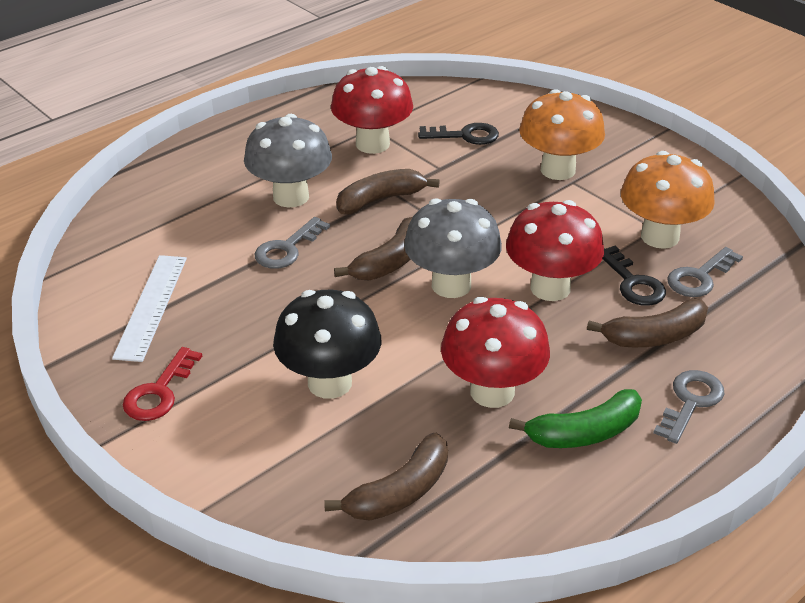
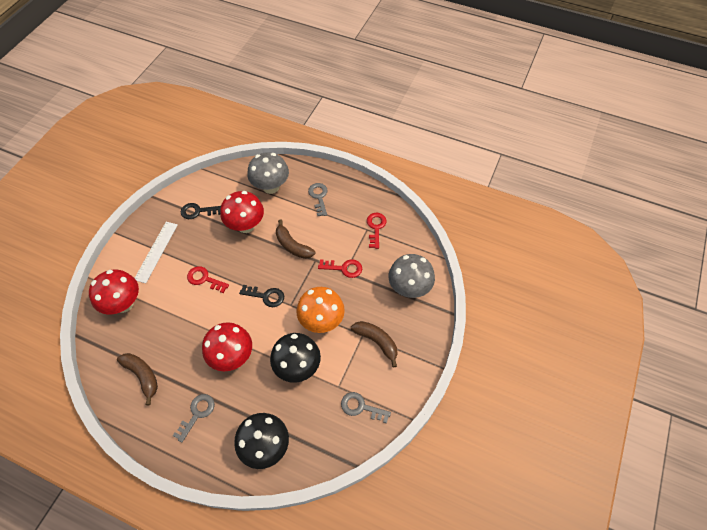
black mushroom: [273,290,381,399] = 1 -> [234,413,289,469] [270,333,321,383] = 2
brown banana: [324,433,448,521] [334,217,412,280] [336,169,440,215] [587,298,708,347] = 4 -> [117,353,158,405] [276,220,315,259] [351,321,398,368] = 3
green banana: [509,389,642,448] = 1 -> none = 0
orange mushroom: [519,89,605,180] [621,151,715,249] = 2 -> [297,287,345,333] = 1
red key: [123,347,202,421] = 1 -> [187,266,229,293] [318,259,362,278] [367,213,387,249] = 3

